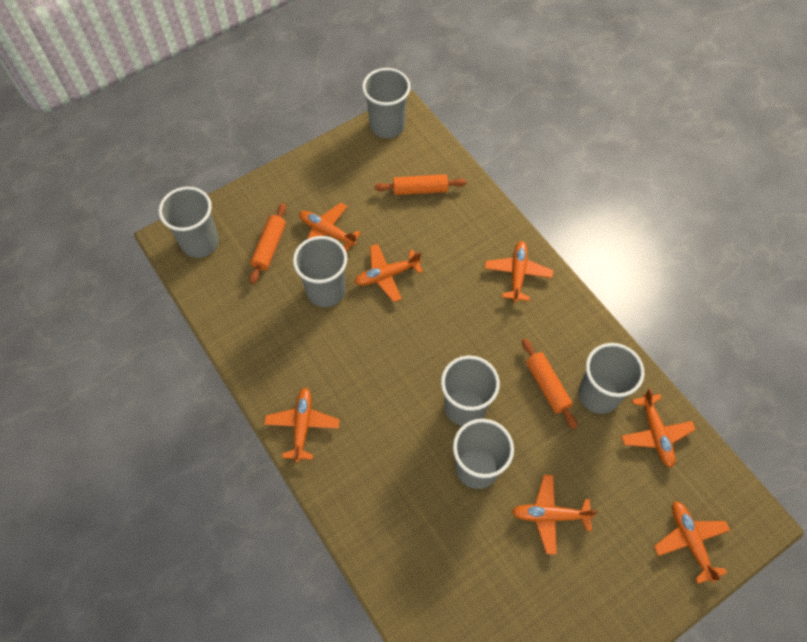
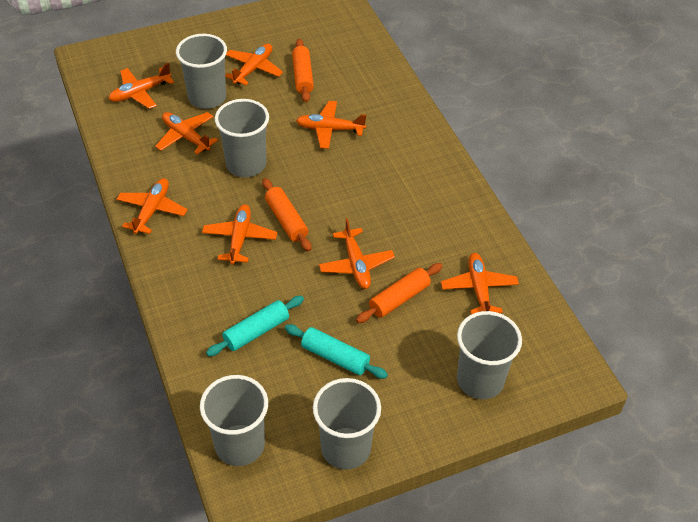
grey cup: [158,187,219,258] [293,236,347,307] [362,68,411,138] [441,355,500,426] [453,419,514,489] [578,343,644,414] = 6 -> [176,34,227,109] [200,375,268,466] [215,99,269,177] [313,378,381,470] [457,311,522,399] = 5
orange plane: [264,388,340,462] [299,203,361,252] [355,244,423,302] [485,241,553,303] [512,475,598,555] [621,388,696,468] [654,501,730,584] = 7 -> [109,63,174,109] [116,178,188,234] [155,112,218,155] [202,204,277,265] [225,44,283,85] [296,101,366,149] [319,218,395,289] [441,253,519,314] = 8
turquoise rolling pin: none = 0 -> [206,296,304,356] [285,324,388,379] = 2

